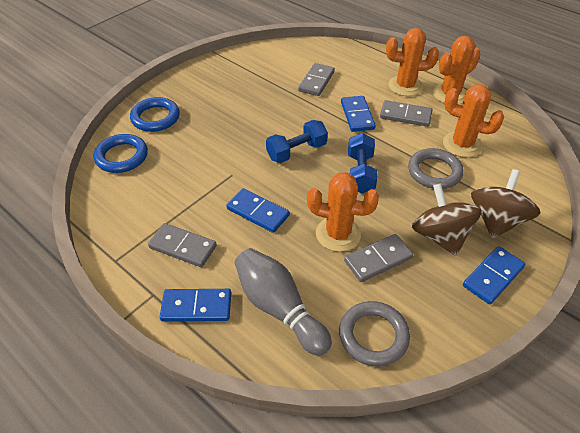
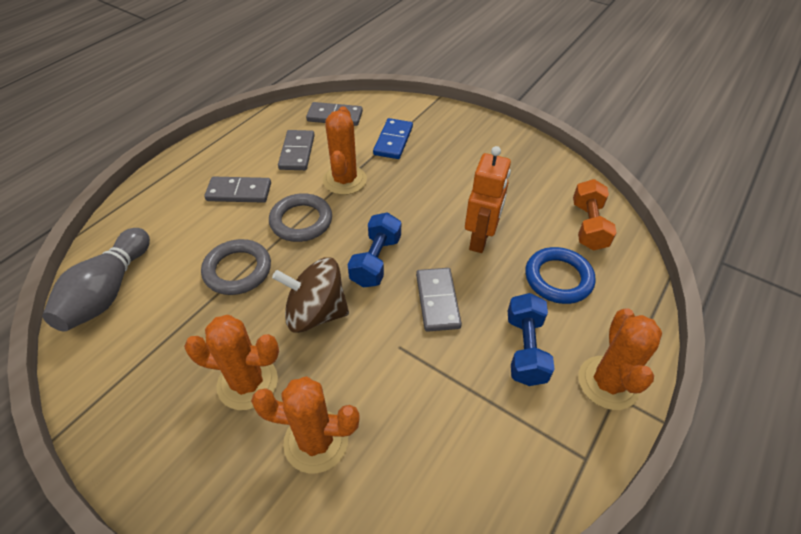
blue domino: [160,289,231,322] [226,188,290,233] [341,96,376,132] [463,246,526,305] = 4 -> [373,118,413,159] = 1
blue ring: [94,134,148,173] [130,97,180,132] = 2 -> [525,247,596,304] = 1
brown spinning top: [412,184,482,256] [471,169,540,239] = 2 -> [272,257,349,333] = 1
orange dumbbell: none = 0 -> [573,179,617,251] = 1
orange robot: none = 0 -> [465,146,511,253] = 1

